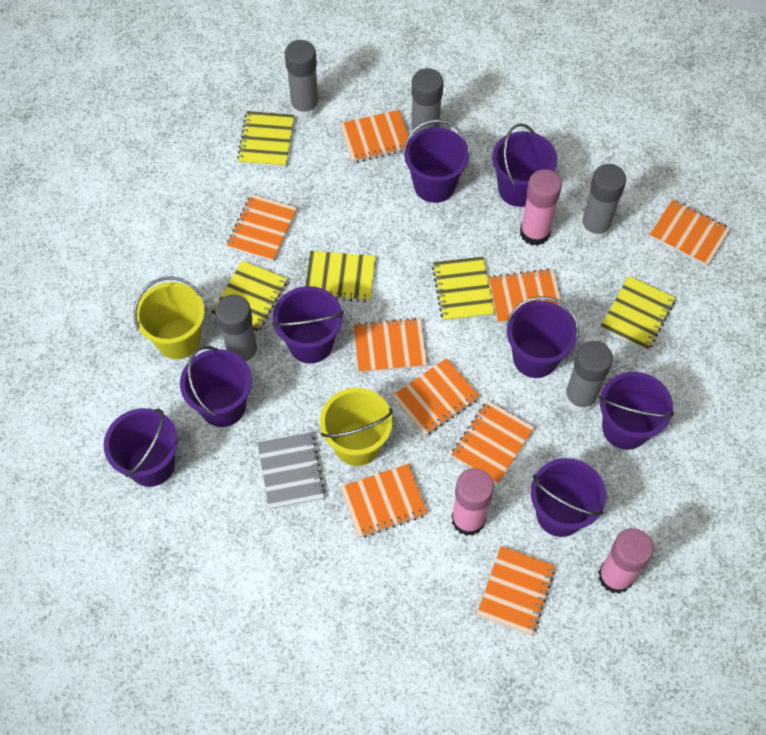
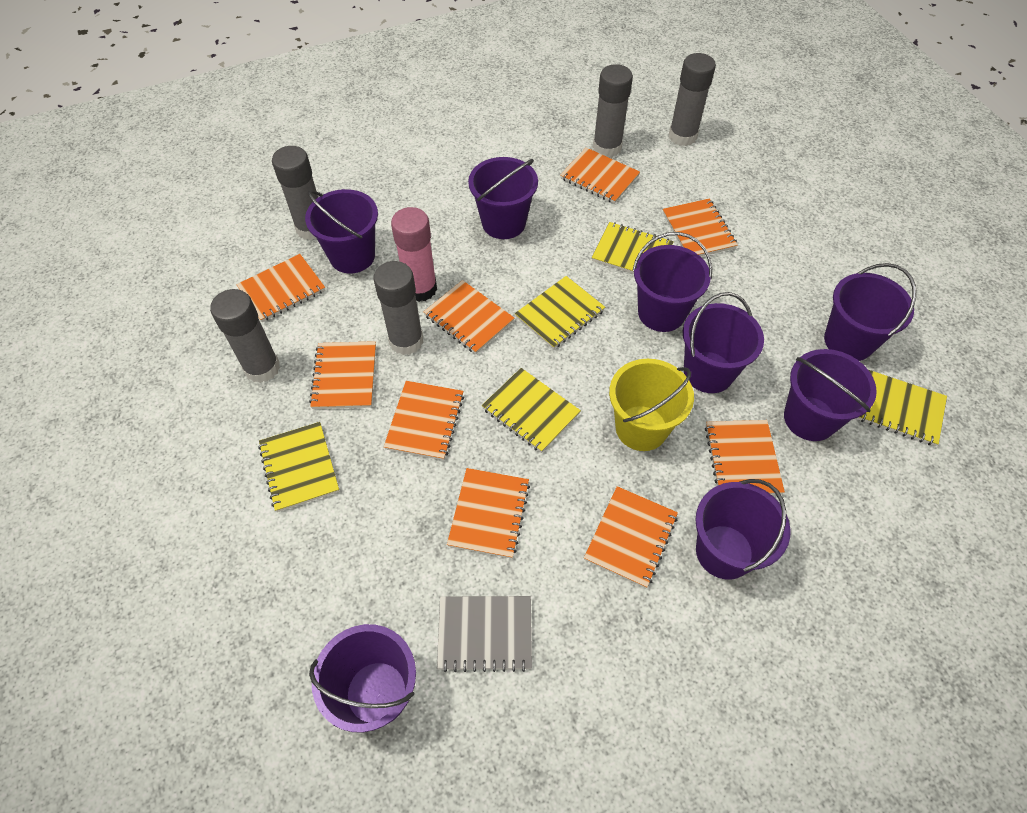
pink glue stick: [452,468,494,536] [520,169,562,246] [598,528,654,594] = 3 -> [391,207,437,302] = 1
yellow bucket: [133,276,205,359] [320,388,393,466] = 2 -> [609,359,694,451] = 1

